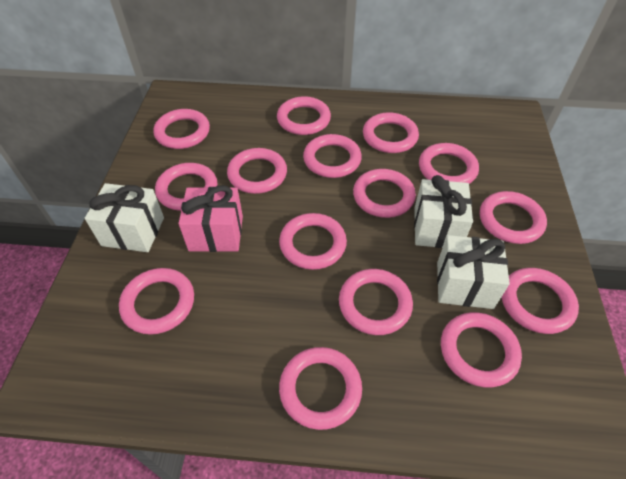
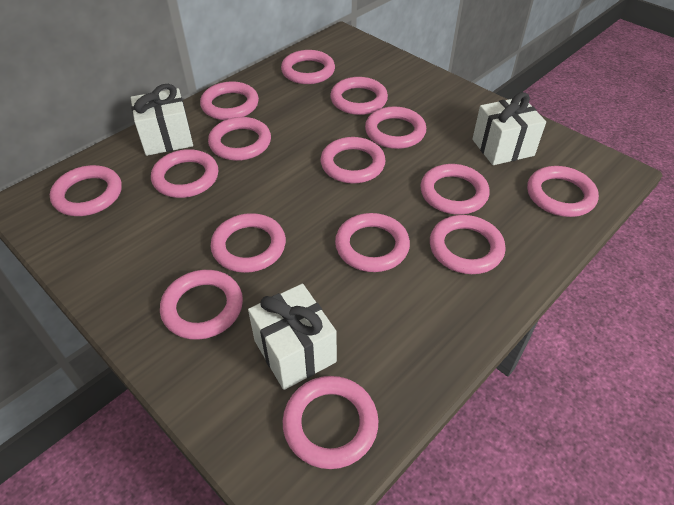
pink gift: [178,185,243,252] = 1 -> none = 0

